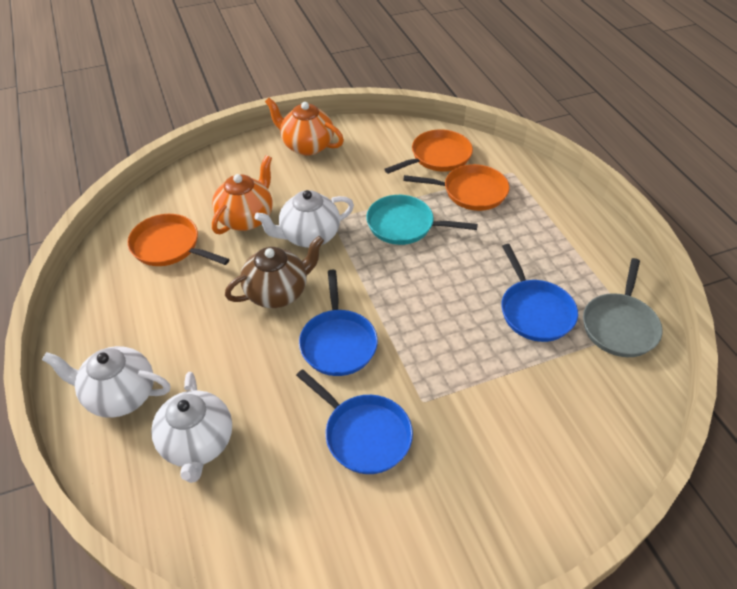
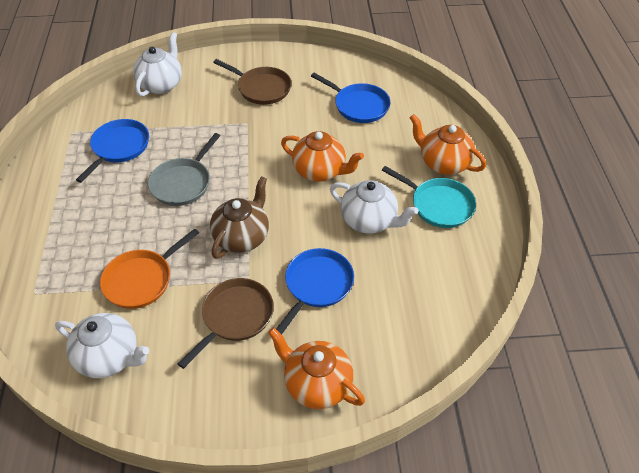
brown pan: none = 0 -> [178,278,274,369] [213,59,291,105] = 2
orange pan: [127,214,229,266] [384,129,473,174] [403,164,509,211] = 3 -> [100,229,199,309] = 1
orange teapot: [212,155,273,234] [265,98,344,156] = 2 -> [268,327,365,409] [281,131,364,182] [410,114,486,175] = 3

